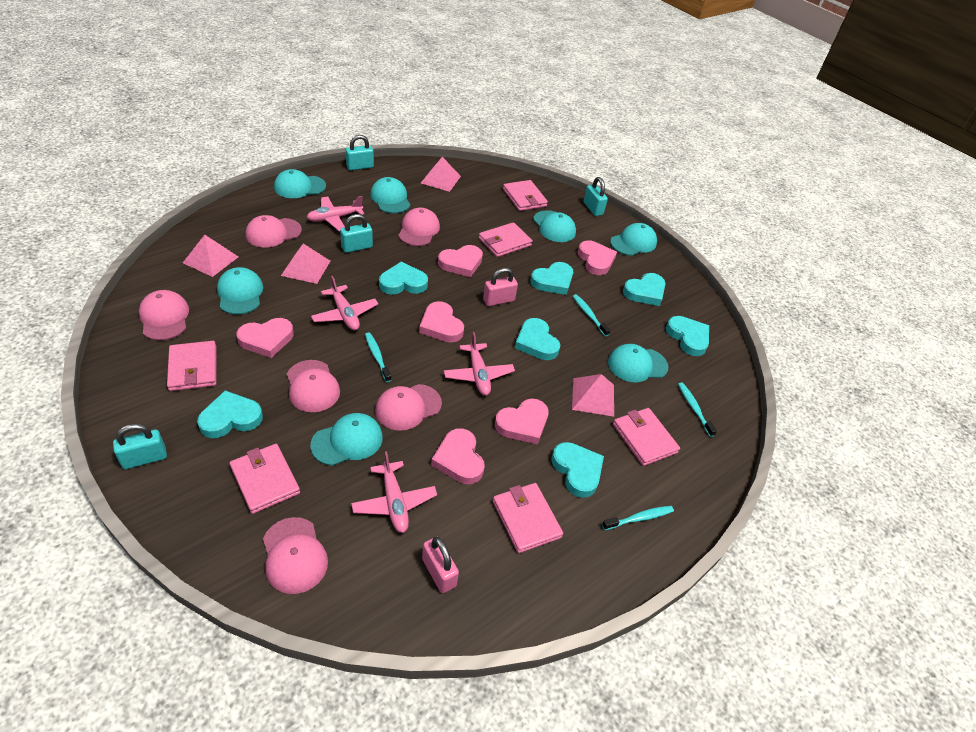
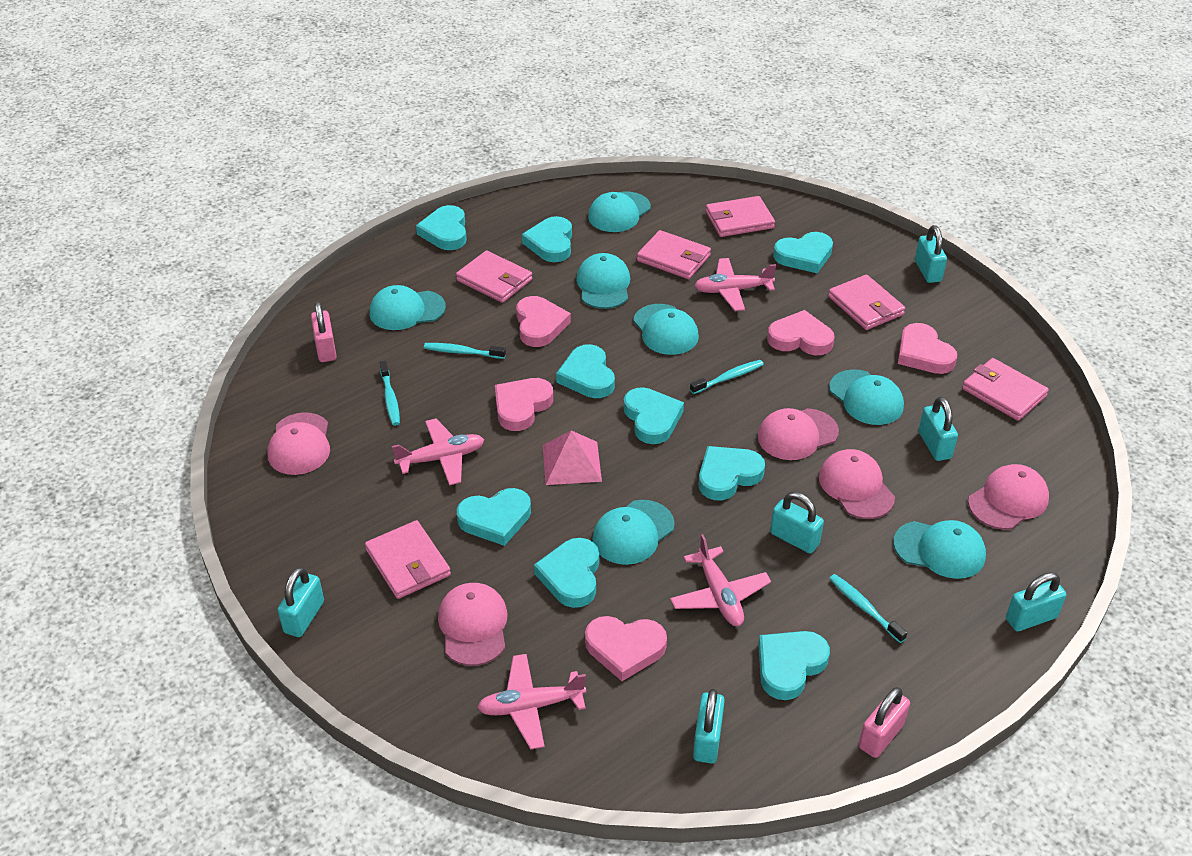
pink cap: [139,290,189,340] [246,215,302,247] [263,517,328,594] [287,360,340,412] [375,384,442,431] [398,208,440,246] = 6 -> [267,412,330,475] [438,583,508,666] [758,408,839,460] [819,449,895,519] [968,464,1049,530] = 5
pink heart: [236,318,294,358] [419,301,464,343] [431,428,485,484] [438,245,483,277] [495,399,549,444] [577,240,617,275] = 6 -> [495,378,553,431] [516,296,571,347] [585,616,667,681] [767,310,835,355] [898,323,957,374] = 5
pink pyramid: [183,235,238,277] [281,244,330,284] [421,157,461,192] [572,374,614,417] = 4 -> [543,430,602,485] = 1
turquoise heart: [197,390,263,438] [379,261,428,295] [515,318,560,360] [530,262,573,295] [551,442,604,498] [623,273,666,306] [666,316,709,356] = 7 -> [416,205,467,250] [457,488,531,546] [522,216,572,262] [534,538,599,608] [556,344,615,398] [624,387,684,444] [699,446,765,500] [758,631,830,700] [773,232,833,273] = 9
turquoise padlock: [113,424,167,469] [340,214,373,253] [346,135,374,170] [584,177,608,216] = 4 -> [278,567,324,637] [693,689,725,764] [770,492,824,553] [915,225,947,283] [918,397,958,461] [1006,572,1066,631] = 6

